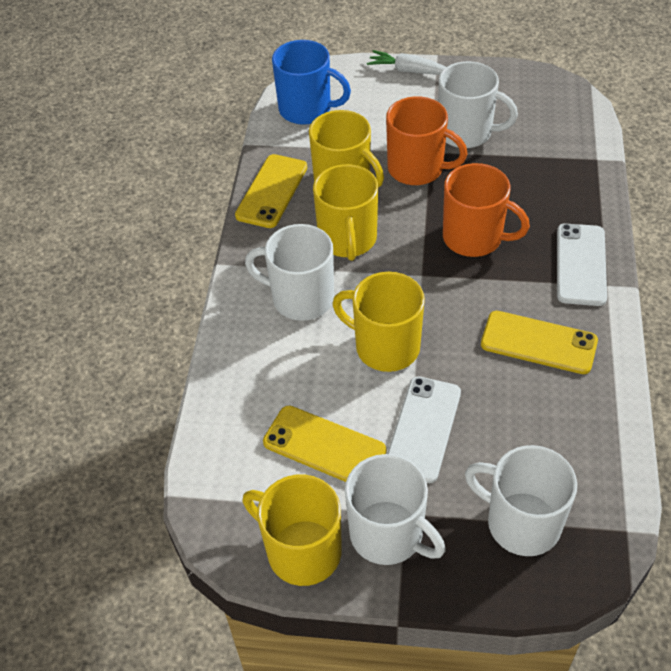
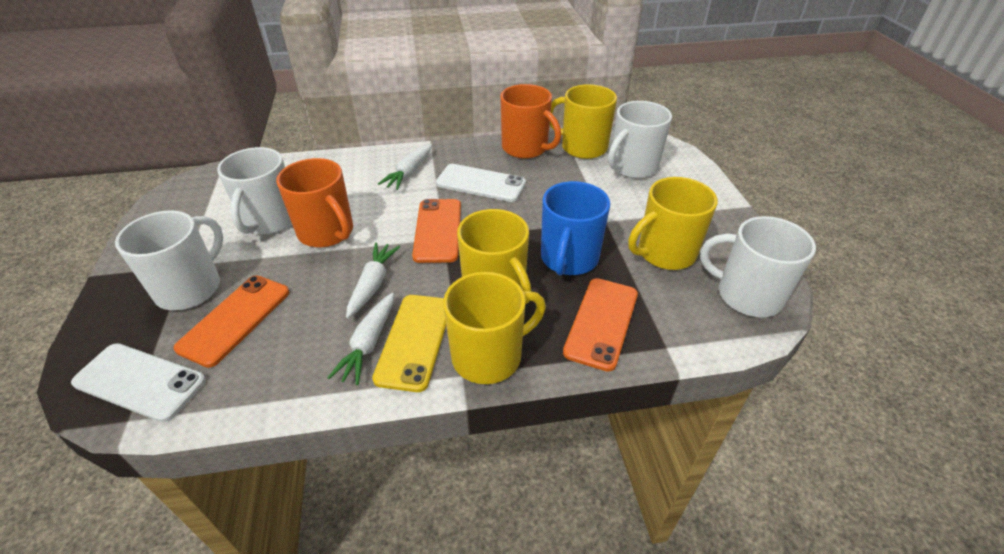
orange phone: none = 0 -> [173,276,289,368] [412,199,461,263] [563,278,638,372] = 3
white carrot: [367,50,446,75] = 1 -> [327,293,394,385] [346,242,400,319] [378,144,432,190] = 3
yellow phone: [235,154,307,228] [263,405,386,482] [481,311,598,374] = 3 -> [372,295,446,392] = 1

